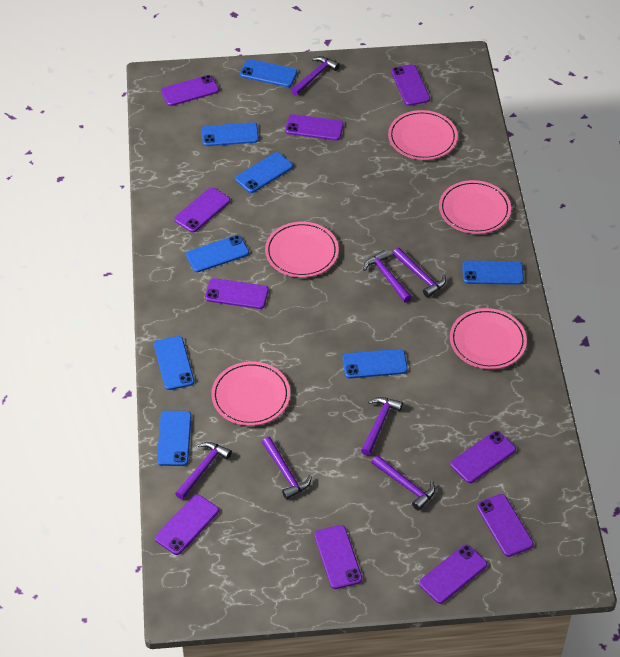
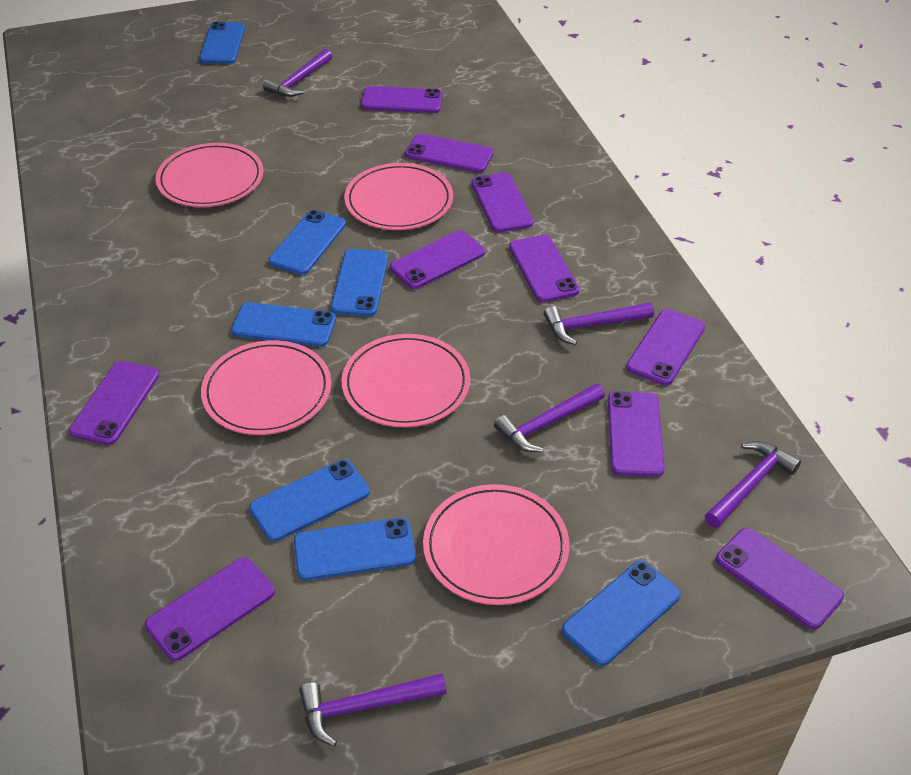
blue phone: [154,336,194,390] [157,411,192,466] [186,235,249,272] [202,122,259,146] [235,152,293,193] [240,59,297,87] [343,349,408,378] [462,261,524,285] = 8 -> [199,22,245,64] [231,302,336,347] [249,459,370,541] [269,210,346,275] [294,518,416,581] [331,249,388,316] [562,561,681,666] = 7
purple hammer: [175,442,232,500] [262,437,312,499] [291,56,339,96] [361,397,403,456] [363,250,412,303] [371,455,435,511] [392,248,446,298] = 7 -> [263,49,332,97] [299,673,447,746] [494,384,605,452] [544,302,654,345] [705,441,801,528] = 5

